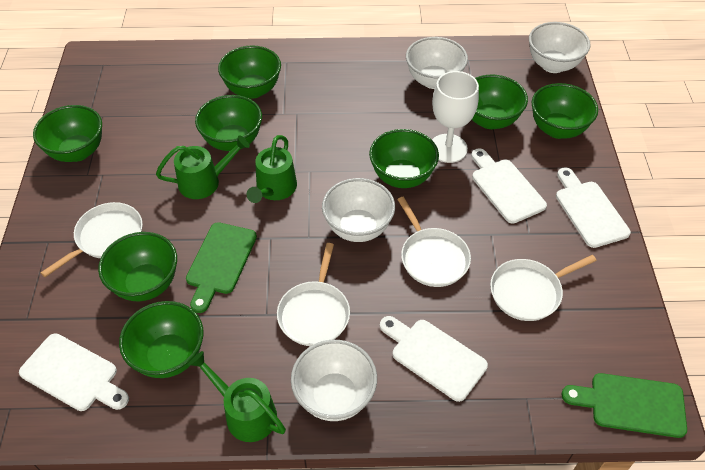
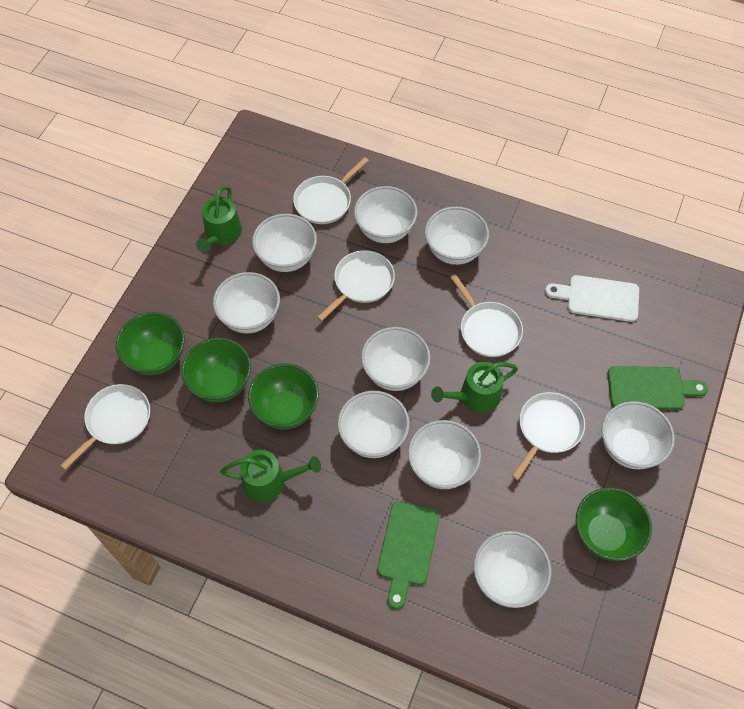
green bowl: [33,105,102,162] [98,232,177,301] [119,301,203,378] [195,95,262,151] [218,46,281,99] [369,129,439,188] [472,74,528,129] [531,83,598,139] = 8 -> [116,312,185,375] [181,338,251,402] [248,363,319,429] [576,487,652,561] = 4
white bowl: [291,340,377,421] [322,178,395,242] [406,37,468,89] [529,22,591,73] = 4 -> [213,272,280,333] [252,214,317,272] [338,391,410,458] [354,186,417,243] [361,327,431,391] [408,420,481,489] [425,206,489,265] [474,531,551,608] [602,401,675,469] = 9
white cutting board: [19,333,129,411] [380,316,488,402] [471,148,547,224] [556,167,631,248] = 4 -> [545,275,639,322] = 1
white goblet: [432,71,479,163] = 1 -> none = 0
white pan: [41,202,143,277] [277,243,350,346] [397,197,471,287] [490,255,597,321] = 4 -> [60,384,150,470] [293,157,369,224] [317,250,395,321] [450,274,523,357] [512,392,585,481] = 5

